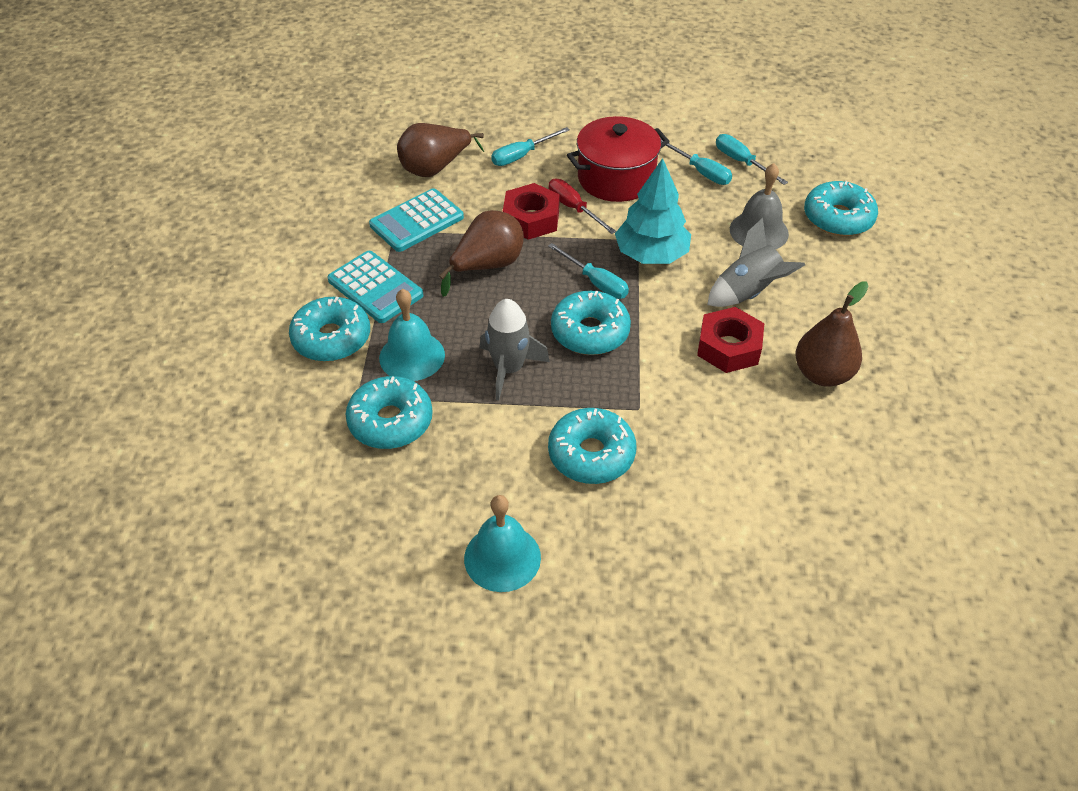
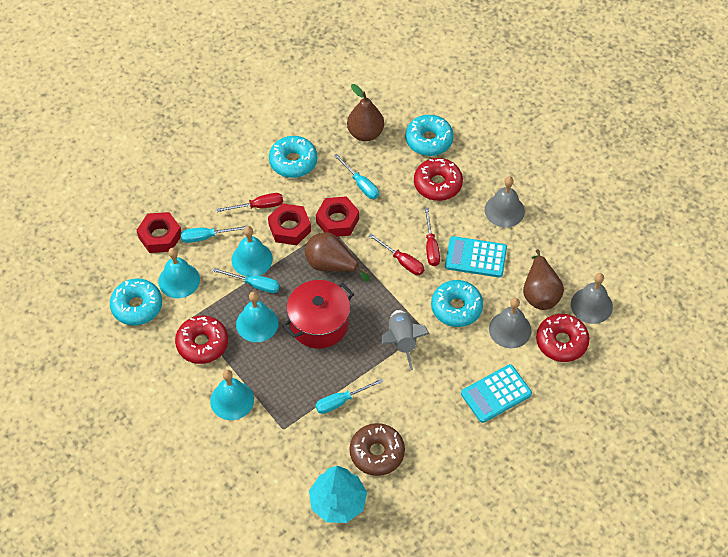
brown donut: none = 0 -> [350,423,405,476] = 1
grey bell: [730,163,789,249] = 1 -> [484,176,525,227] [489,298,531,348] [571,273,613,324] = 3
grey rocket: [480,299,550,400] [707,218,805,307] = 2 -> [381,310,429,370] = 1
red donut: none = 0 -> [175,315,228,364] [414,158,463,201] [536,314,590,362] = 3
red nut: [503,183,560,240] [697,307,764,373] = 2 -> [137,212,181,253] [268,203,311,245] [316,196,359,237] = 3
red screwdriver: [548,179,616,234] = 1 -> [216,193,283,212] [368,233,424,275] [424,208,440,266] = 3
turquoise bell: [379,289,445,381] [464,495,541,592] = 2 -> [158,248,200,298] [210,370,254,420] [231,226,273,276] [236,291,279,342] = 4
turquoise donut: [289,297,370,362] [346,376,433,449] [548,408,636,484] [551,291,631,355] [804,181,878,236] = 5 -> [110,278,162,326] [269,136,317,178] [405,115,454,156] [431,280,483,327] = 4

